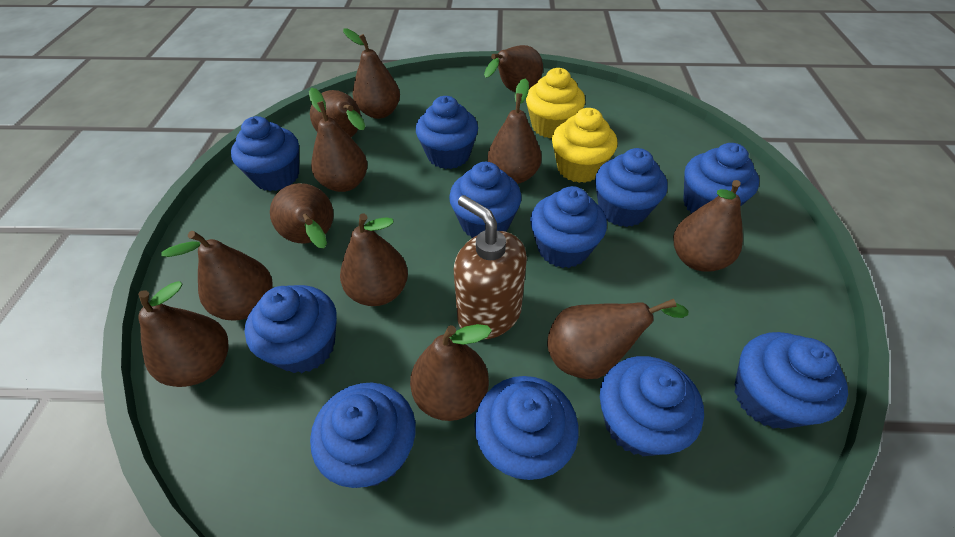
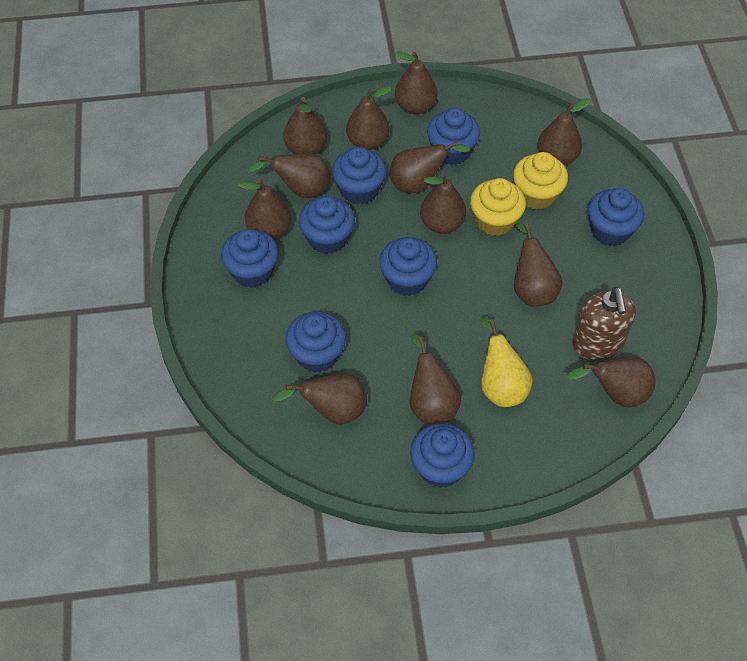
blue cupcake: [231,116,299,191] [245,285,337,373] [310,383,416,488] [416,96,478,169] [449,162,522,238] [474,376,579,480] [530,186,607,268] [595,148,667,227] [600,356,704,456] [683,143,759,214] [735,332,848,429] = 11 -> [221,229,279,288] [286,311,346,373] [299,196,355,254] [332,147,386,205] [379,237,437,296] [410,423,475,488] [427,108,480,165] [588,188,644,246] = 8
yellow pear: none = 0 -> [480,317,533,407] = 1

